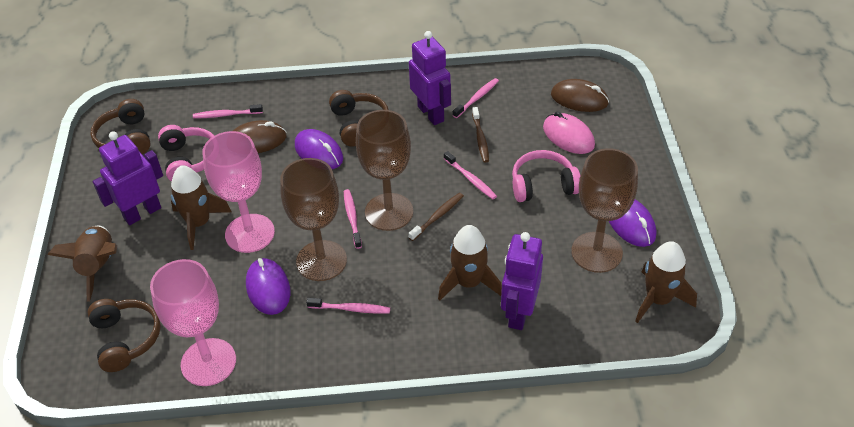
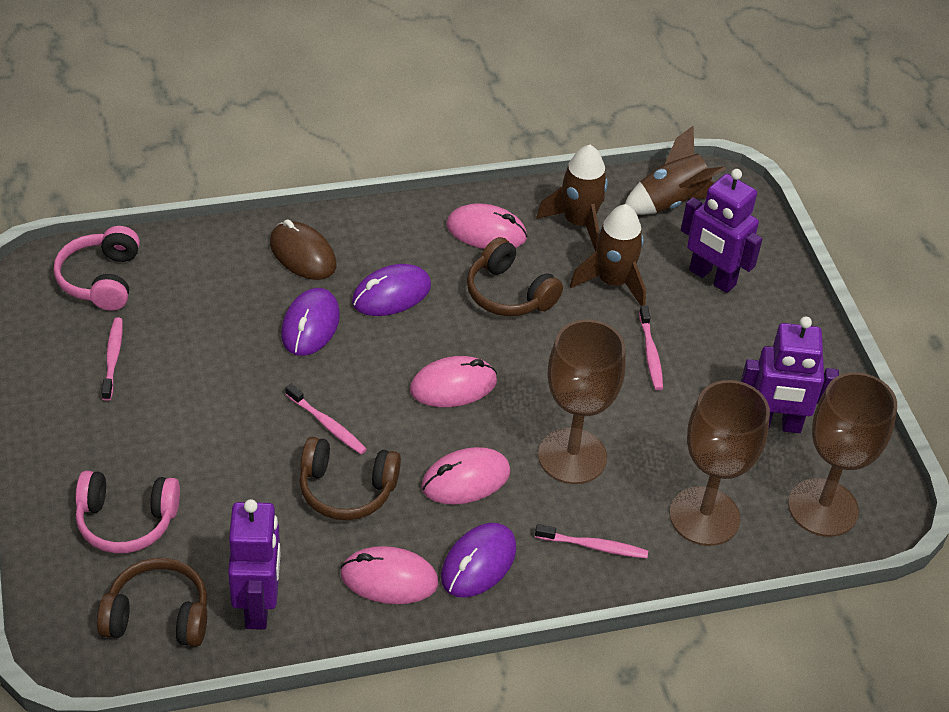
brown mouse: [233,120,287,153] [551,79,609,112] = 2 -> [270,219,336,280] = 1
brown rocket: [48,225,117,301] [171,165,232,250] [438,225,502,300] [635,241,697,323] = 4 -> [536,145,608,251] [570,204,646,306] [625,125,726,215] = 3
brown toothbrush: [408,193,464,241] [472,107,489,163] = 2 -> none = 0
pink goblet: [150,259,236,386] [203,131,275,253] = 2 -> none = 0
pink mouse: [543,112,595,154] = 1 -> [340,546,438,604] [410,356,497,407] [421,447,510,505] [446,203,527,249] = 4
pink toothbrush: [193,104,263,118] [306,298,390,314] [344,189,362,249] [444,151,497,199] [453,78,499,118] = 5 -> [101,318,123,401] [285,384,367,454] [535,524,648,558] [639,305,663,390] = 4

